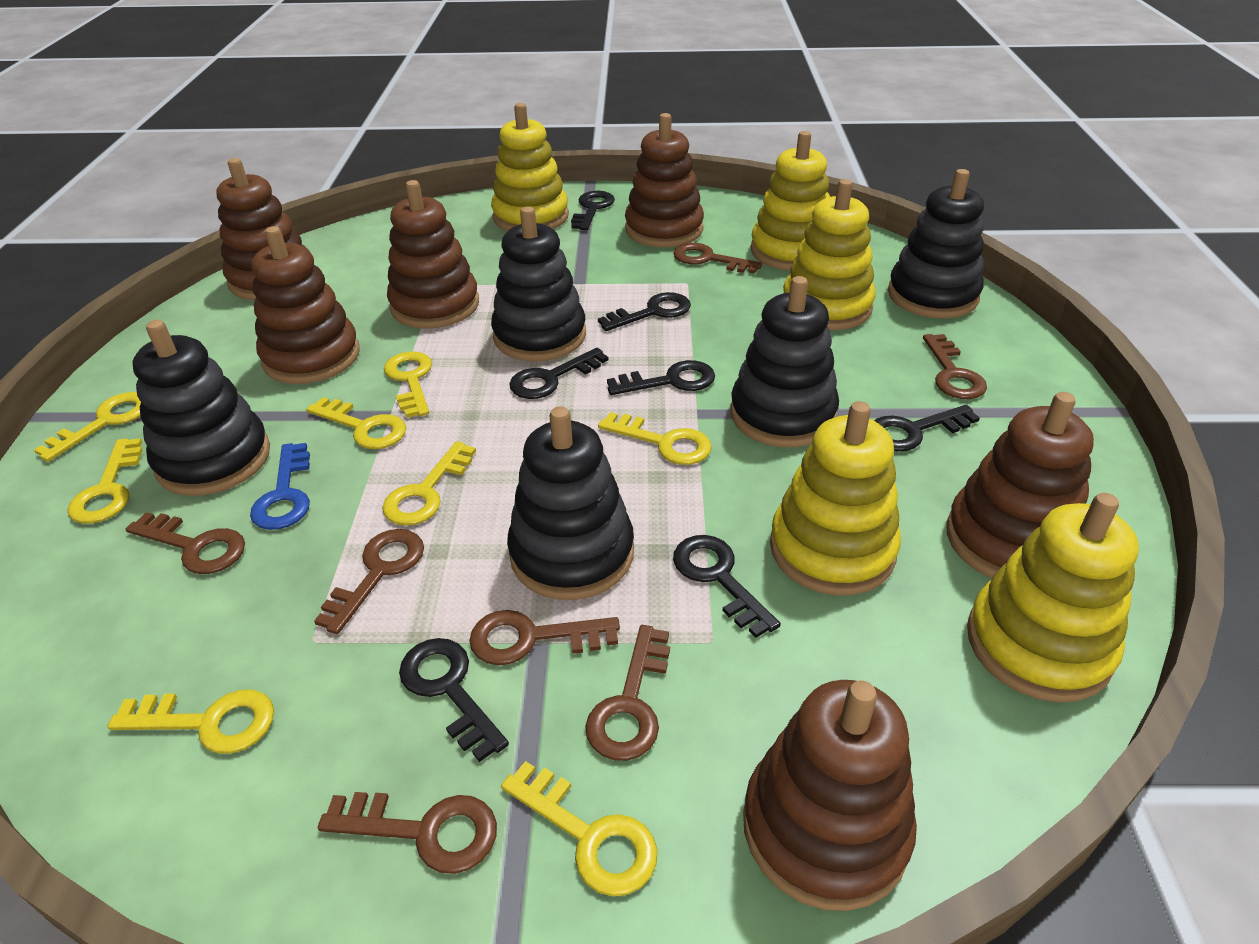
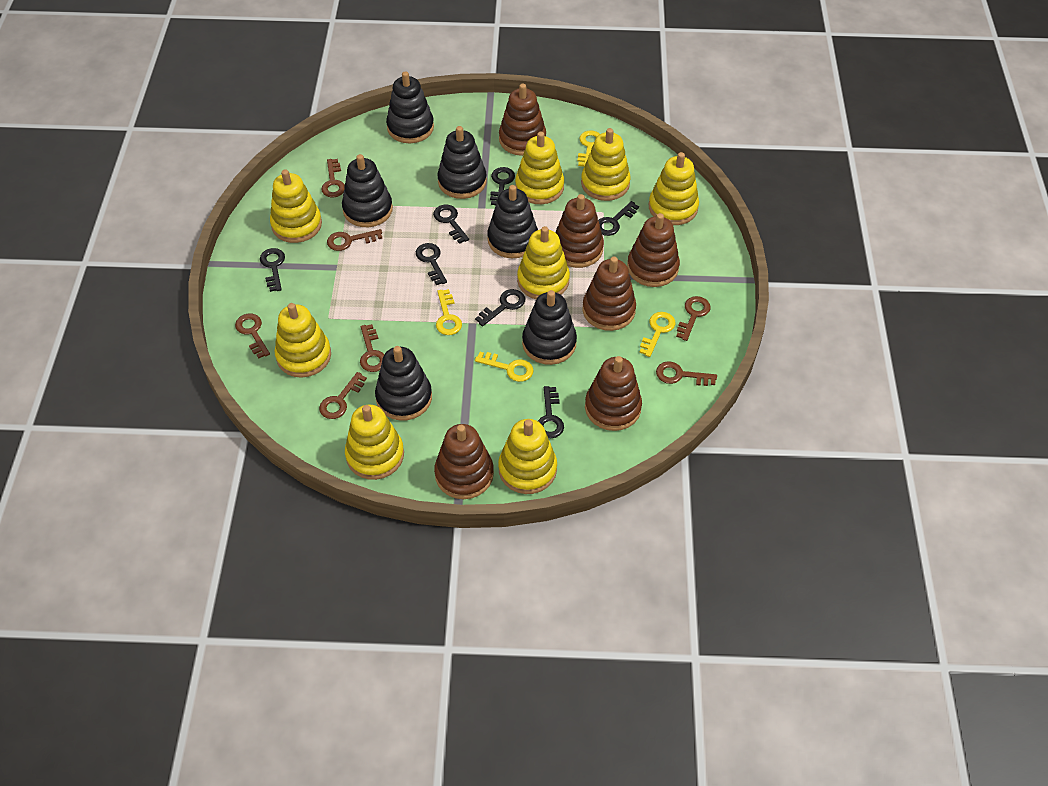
black stacking toy: [132,320,270,496] [491,206,586,362] [507,406,634,600] [730,276,839,447] [888,169,984,318] = 5 -> [342,154,393,227] [375,346,432,421] [386,71,434,143] [437,126,487,199] [487,185,538,258] [522,290,577,365] = 6
blue key: [250,443,310,530] = 1 -> none = 0
yellow key: [34,392,141,462] [68,438,143,524] [107,690,274,754] [306,397,406,449] [382,441,476,526] [384,351,432,418] [501,761,657,896] [598,412,712,465] = 8 -> [436,289,462,335] [475,352,534,382] [578,131,600,167] [639,312,675,357] = 4
yellow stacking toy: [491,103,569,231] [750,131,830,270] [770,401,901,596] [783,179,876,330] [967,493,1139,702] = 5 -> [270,169,322,243] [275,303,331,378] [345,405,404,480] [498,419,557,494] [515,132,564,204] [517,226,570,299] [581,128,631,201] [649,152,699,225] = 8

